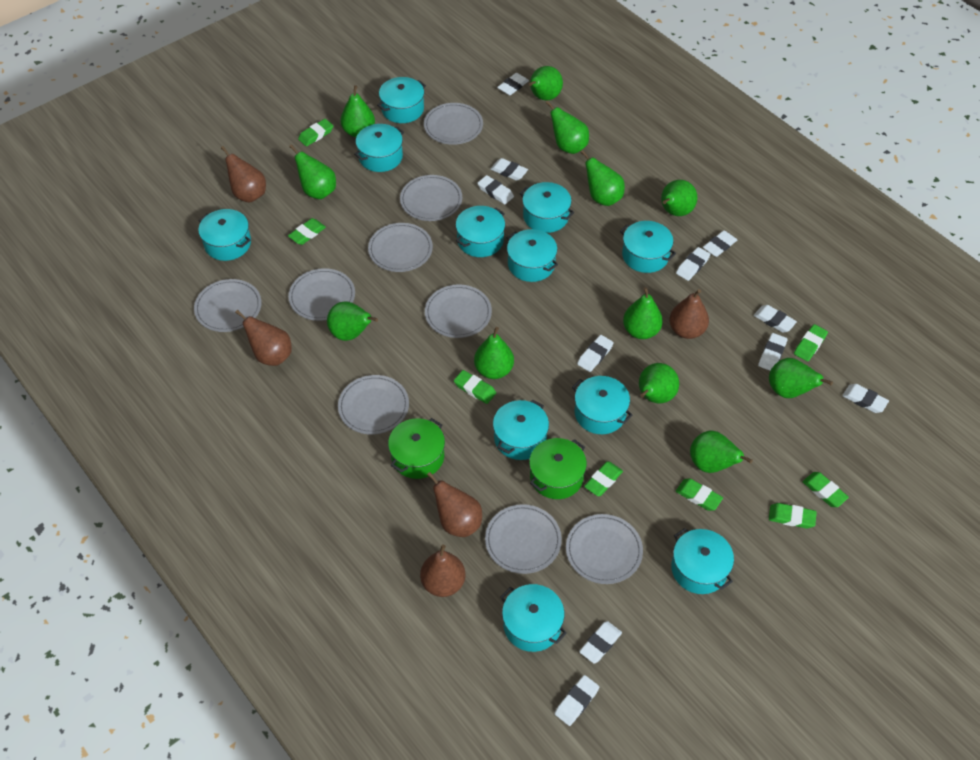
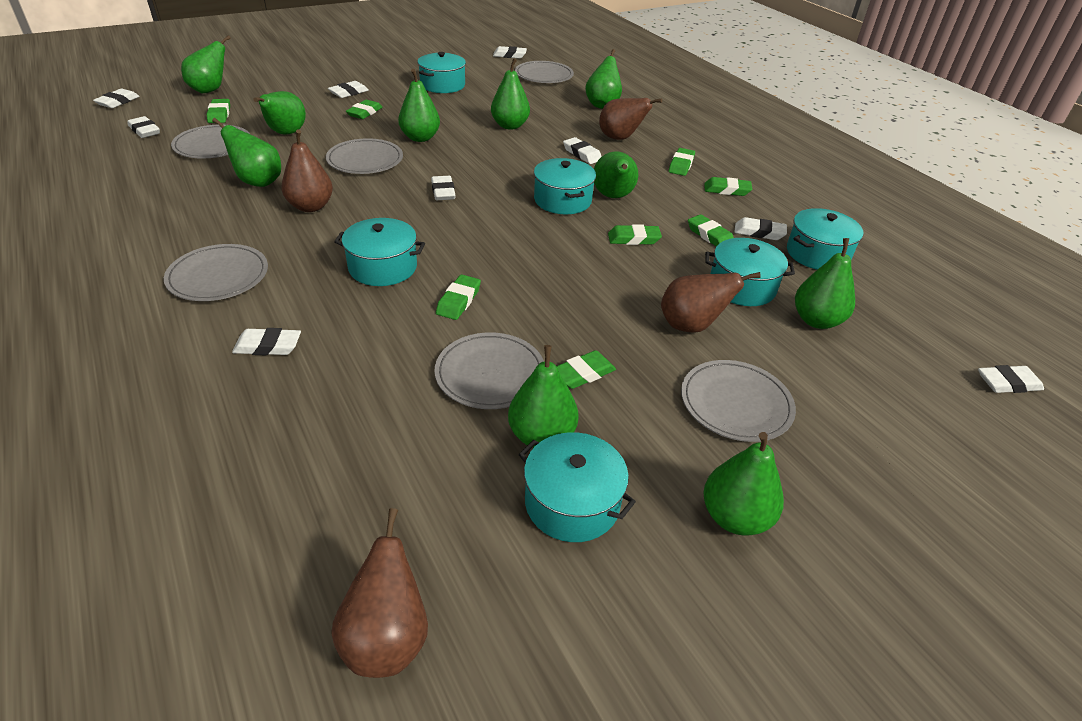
brown pear: [221,146,266,203] [235,310,292,366] [420,544,465,597] [427,472,482,537] [669,289,709,339] = 5 -> [281,130,333,212] [331,508,428,678] [599,98,662,140] [661,272,761,333] = 4
green pear: [289,144,336,199] [327,301,378,341] [340,85,375,137] [474,327,514,379] [529,66,563,100] [545,100,589,154] [581,150,625,206] [623,287,663,339] [639,363,679,404] [661,180,697,216] [690,430,753,473] [769,358,833,398] = 12 -> [181,35,231,93] [212,118,281,187] [253,91,306,135] [398,69,440,142] [491,58,530,130] [508,345,579,448] [585,49,622,109] [594,151,638,198] [703,432,784,535] [795,238,855,329] = 10
green pot: [388,418,445,479] [529,438,587,499] = 2 -> none = 0
grey plate: [194,279,262,332] [288,268,355,321] [338,375,409,435] [368,223,433,272] [400,175,462,221] [424,103,483,145] [425,285,492,338] [485,504,562,574] [566,514,643,584] = 9 -> [164,244,268,301] [171,125,250,158] [326,138,403,174] [434,333,544,409] [515,61,574,83] [681,360,796,442] = 6
turquoise pot: [198,209,251,261] [354,124,404,172] [377,77,426,123] [456,206,505,257] [493,399,549,460] [500,584,567,652] [507,229,558,282] [520,182,574,233] [572,376,633,434] [620,221,676,273] [671,528,734,594] = 11 -> [334,218,425,286] [418,52,466,93] [518,432,636,542] [534,158,596,214] [705,238,795,306] [787,208,864,270] = 6
white eraser: [477,175,514,204] [490,158,528,181] [497,73,529,95] [555,675,599,726] [577,335,614,372] [579,621,622,664] [676,247,710,281] [703,230,737,257] [754,305,797,333] [758,333,787,371] [842,384,889,413] = 11 -> [93,89,140,108] [127,116,160,138] [232,328,301,355] [328,81,369,98] [431,176,456,200] [493,46,527,58] [563,137,602,164] [735,217,787,240] [978,365,1044,393] = 9

